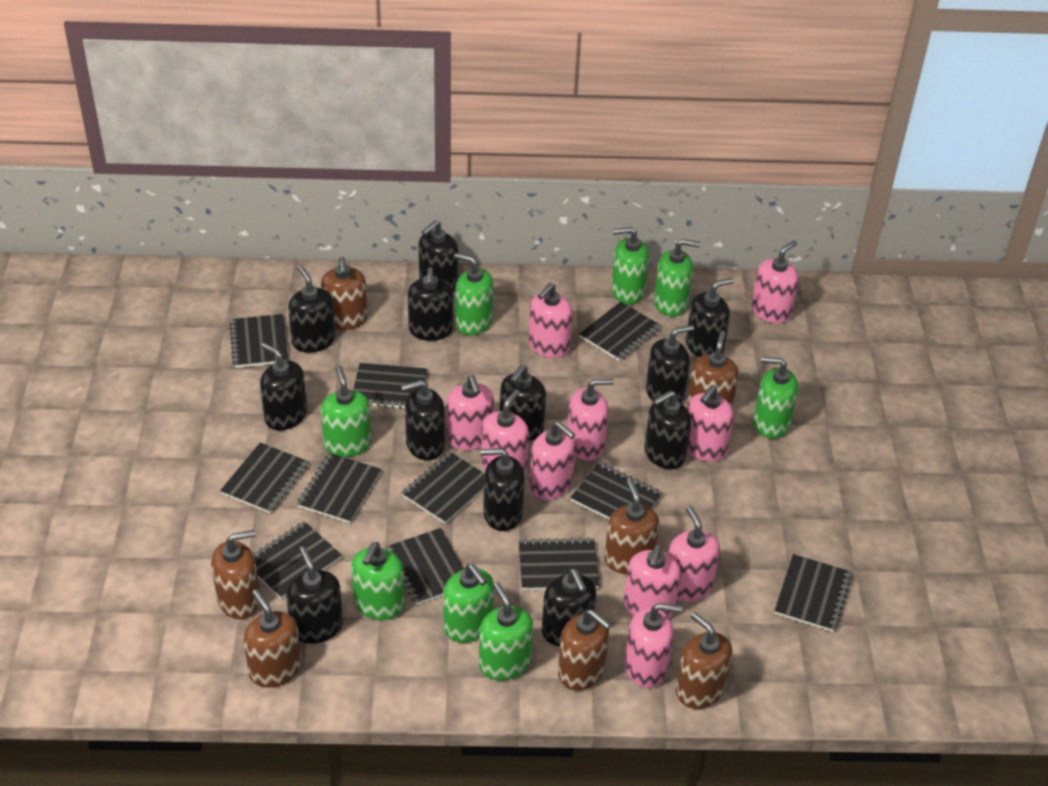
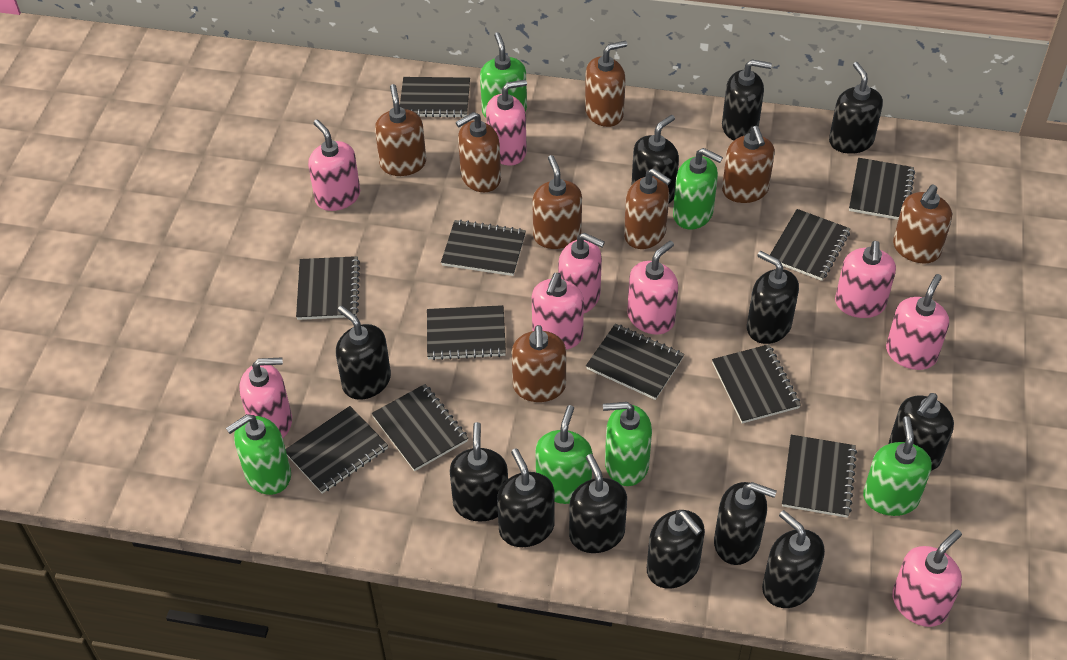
brown soap dispenser: [211,530,260,619] [243,589,302,688] [321,257,368,330] [558,609,611,690] [604,479,659,574] [676,612,733,709] [687,330,739,409] = 7 -> [375,84,426,176] [456,112,501,192] [512,325,566,402] [532,155,582,249] [585,41,627,127] [624,168,671,249] [722,126,775,203] [893,184,952,263] = 8
green soap dispenser: [321,366,371,457] [351,542,405,620] [443,564,494,643] [454,253,493,335] [479,582,533,681] [611,227,649,304] [654,239,700,316] [753,357,798,439] = 8 -> [226,414,291,495] [480,32,527,117] [535,405,593,504] [603,402,652,486] [673,148,723,230] [863,416,932,516] = 6
pink soap dispenser: [446,375,494,450] [481,389,529,474] [529,283,573,358] [529,421,575,500] [567,378,614,461] [624,545,681,617] [625,603,682,688] [668,506,720,601] [687,385,734,461] [751,240,799,324] = 10 -> [239,357,292,438] [308,119,360,211] [486,79,527,166] [532,273,584,350] [558,233,605,313] [627,241,678,334] [835,241,896,318] [886,274,949,370] [892,530,962,627] = 9

